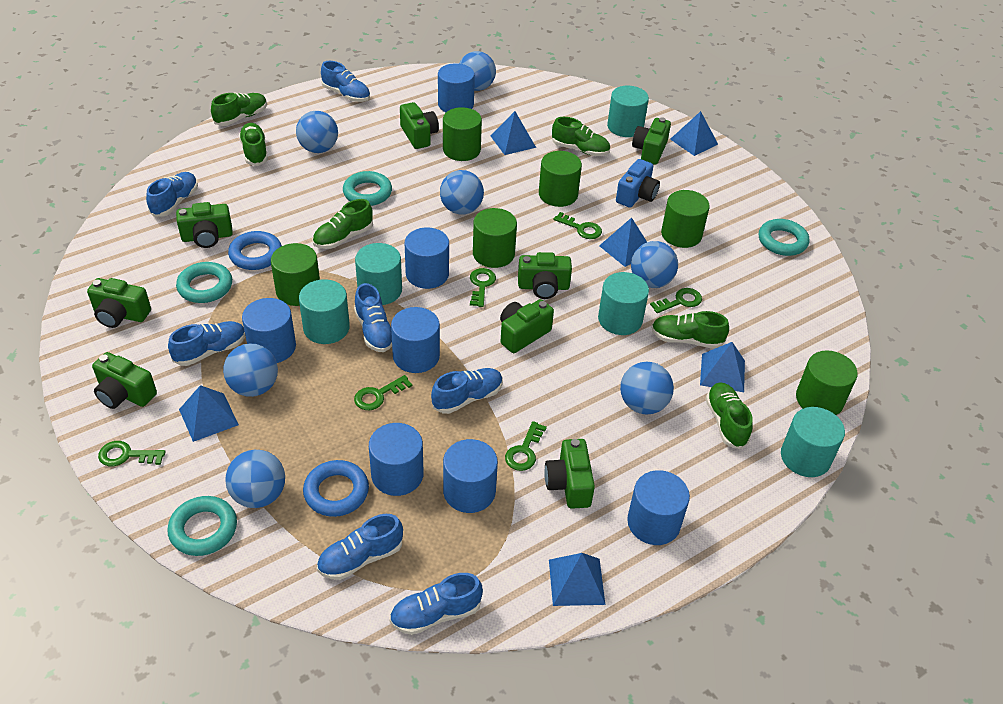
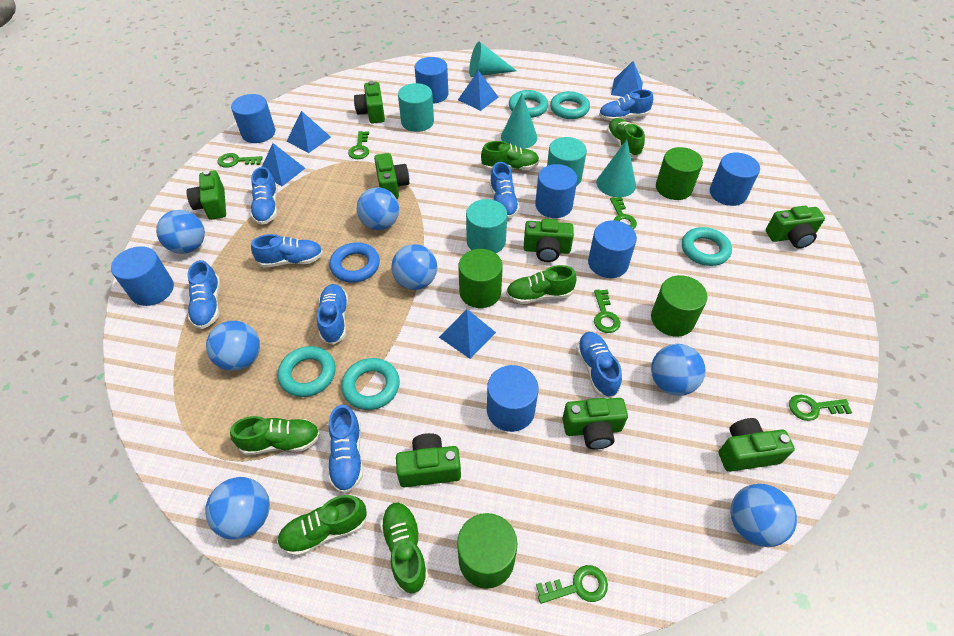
blue camera: [616,159,660,208] = 1 -> none = 0
blue pyramid: [179,385,239,442] [491,111,536,155] [549,553,605,606] [599,218,647,267] [670,111,718,156] [700,342,745,392] = 6 -> [262,143,305,186] [287,111,331,153] [439,309,496,359] [458,70,499,111] [611,61,643,97] = 5
blue ring: [228,231,282,270] [303,460,369,517] = 2 -> [329,242,380,283] = 1
blue shoe: [146,172,198,217] [168,321,245,366] [317,514,403,580] [321,61,370,102] [354,283,392,352] [389,573,483,635] [431,368,503,414] = 7 -> [188,260,220,329] [250,167,278,225] [251,234,323,268] [317,284,348,345] [328,405,363,494] [490,162,520,219] [576,332,622,398] [599,89,653,121] = 8
green cylinder: [271,243,320,306] [443,107,482,161] [473,208,517,268] [539,151,582,207] [661,190,710,248] [796,350,858,415] = 6 -> [457,513,517,589] [458,249,503,308] [651,275,707,337] [656,147,703,200] = 4
turquoise cone: none = 0 -> [469,42,517,77] [501,93,537,149] [597,139,636,197] = 3
turquoise cylinder: [299,279,350,344] [355,243,402,305] [598,272,649,335] [607,86,649,137] [781,407,845,477] = 5 -> [398,83,434,132] [466,199,507,253] [547,137,587,186] = 3
turquoise ring: [167,496,237,556] [176,262,232,303] [343,171,392,206] [759,219,809,256] = 4 -> [278,346,336,397] [341,358,400,410] [509,90,548,118] [550,91,590,119] [682,227,732,266] = 5

